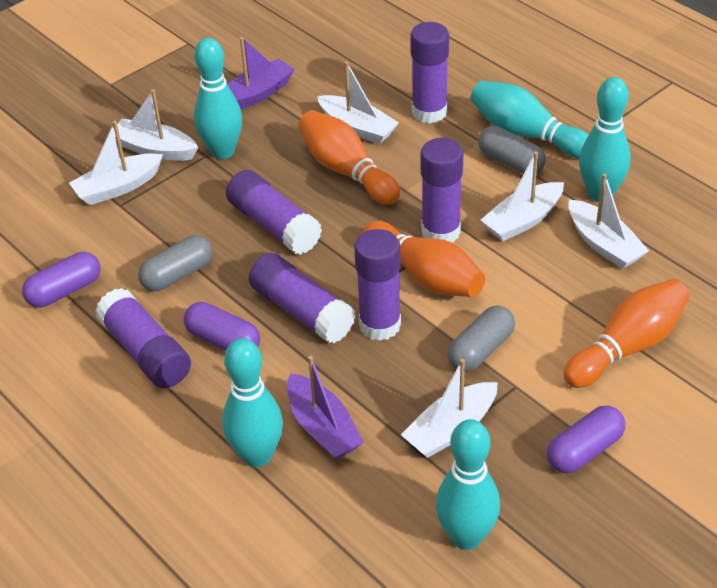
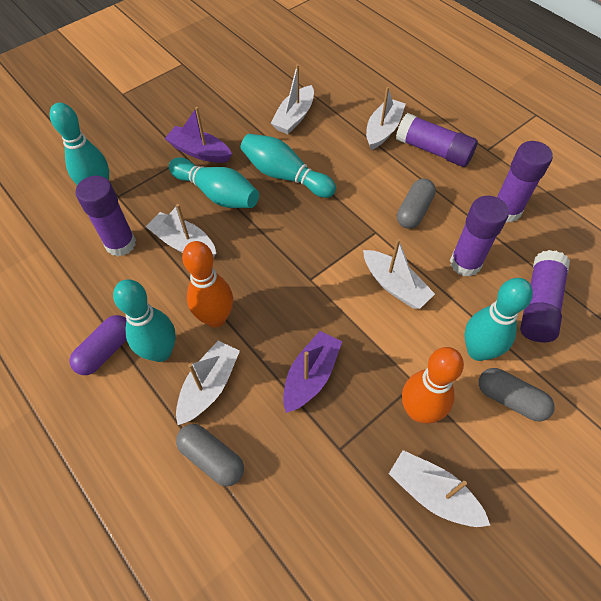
orange bowling pin: [299,110,400,205] [363,221,485,297] [563,279,690,388] = 3 -> [182,241,233,327] [402,347,464,423] = 2
purple capsule: [22,252,100,307] [184,302,260,351] [547,406,625,473] = 3 -> [70,315,127,375] = 1
purple glue stick: [95,288,191,388] [226,170,322,255] [249,253,355,343] [354,229,401,341] [410,22,449,123] [421,138,463,242] = 6 -> [76,176,136,256] [396,113,478,167] [450,196,509,276] [497,141,553,223] [520,250,570,343] = 5

